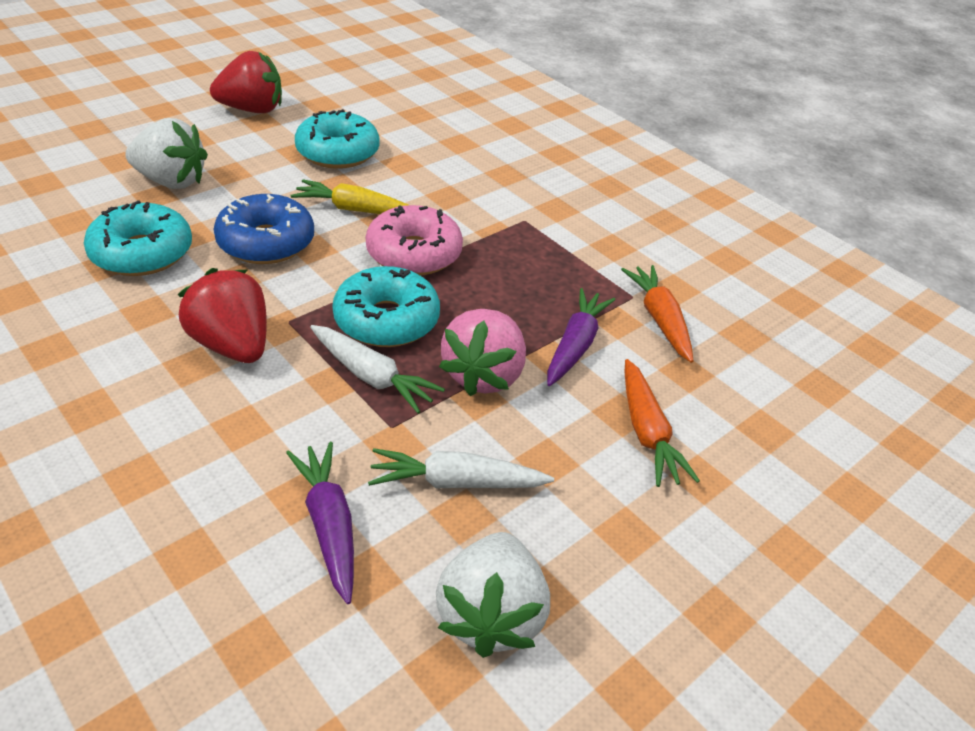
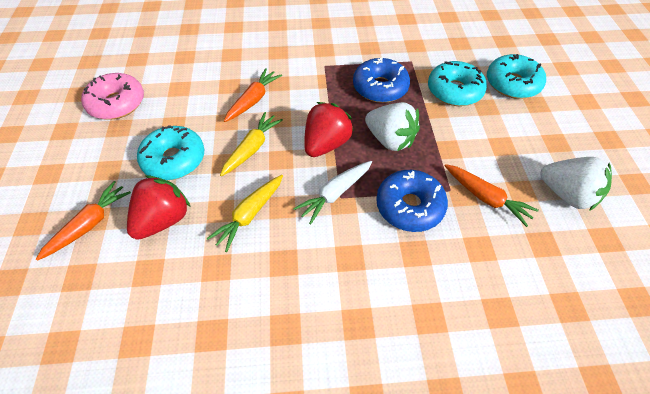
blue donut: [214,194,314,264] = 1 -> [353,57,410,103] [376,170,448,232] = 2
orange carrot: [621,265,693,363] [625,359,700,487] = 2 -> [36,181,131,261] [224,68,282,122] [445,164,539,227] = 3
pink strawberry: [439,309,526,396] = 1 -> none = 0
purple carrot: [286,442,354,604] [547,288,615,386] = 2 -> none = 0
white carrot: [310,325,445,414] [368,448,554,489] = 2 -> [293,161,372,224] = 1
yellow carrot: [291,180,408,214] = 1 -> [206,175,283,252] [220,112,283,176] = 2

